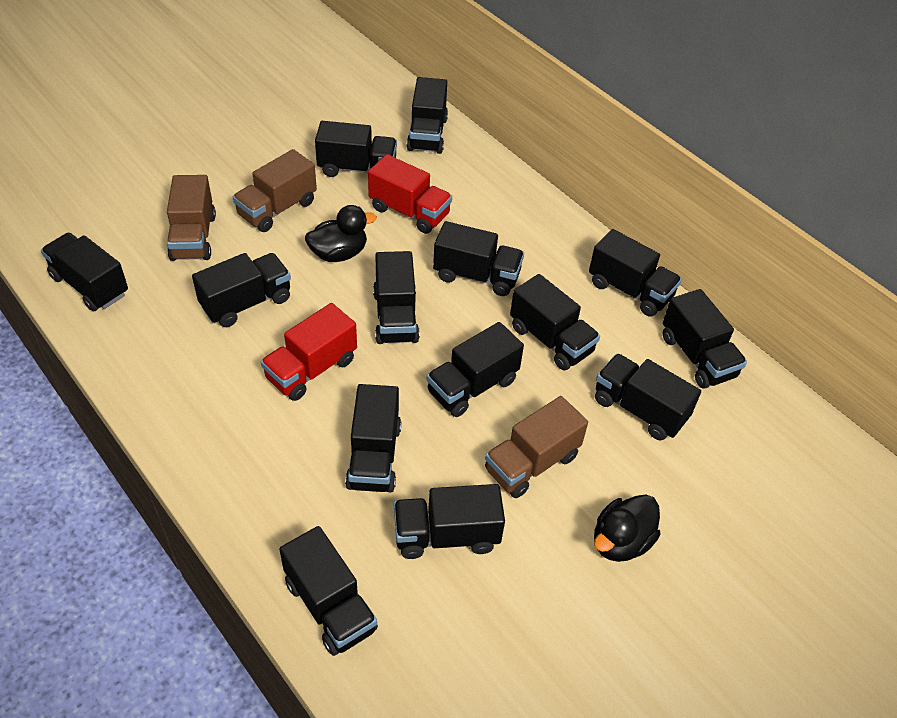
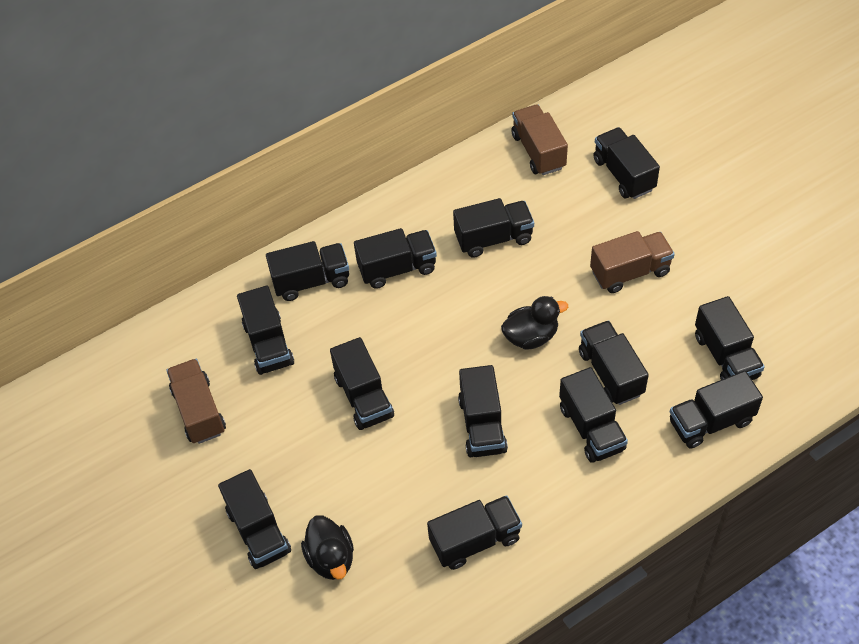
black truck: [41,233,128,311] [192,253,291,327] [279,526,378,656] [315,121,397,177] [345,384,401,492] [373,251,420,344] [394,484,505,559] [407,77,448,154] [427,322,524,417] [433,221,524,296] [510,274,600,370] [589,229,682,317] [595,353,701,440] [663,289,747,389] = 14 -> [218,469,291,569] [237,286,294,375] [266,241,349,301] [330,337,394,430] [354,228,437,289] [427,495,522,570] [453,198,534,258] [458,365,508,458] [559,367,628,463] [579,320,649,405] [593,127,660,199] [670,371,763,449] [695,296,765,380] = 13
red truck: [261,303,357,401] [368,154,452,234] = 2 -> none = 0

